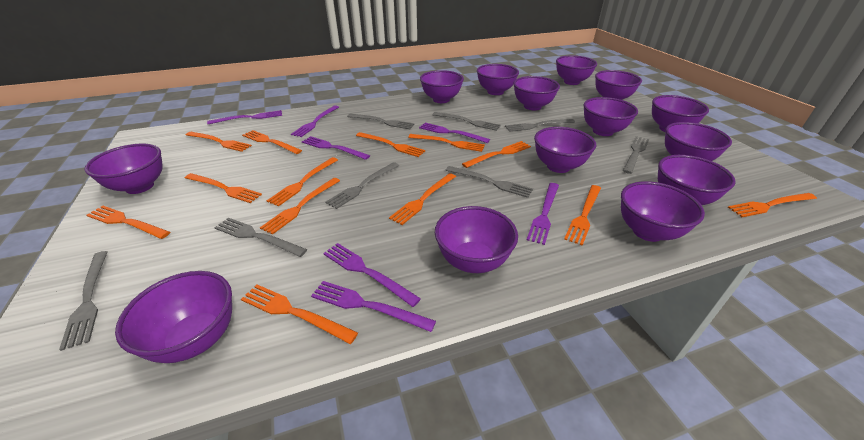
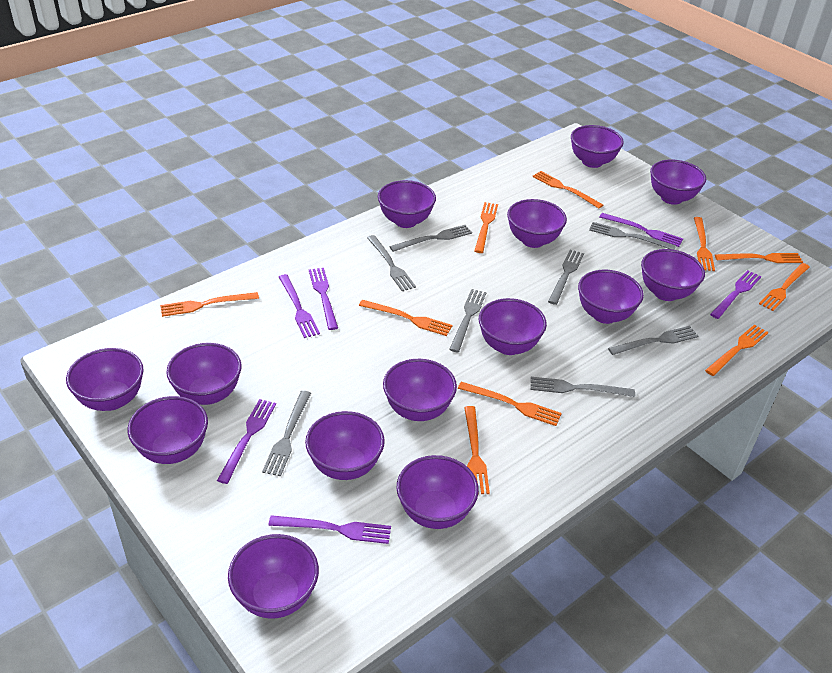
orange fork: [86,206,170,239] [185,173,262,203] [186,132,252,152] [241,284,358,344] [242,130,302,154] [260,178,340,235] [267,157,338,206] [356,132,425,157] [389,173,456,225] [408,134,485,152] [462,141,531,168] [564,185,601,246] [728,193,817,217] = 13 -> [160,292,259,317] [359,300,453,336] [458,382,562,426] [464,406,490,494] [474,202,498,253] [533,171,603,208] [694,217,715,271] [705,324,769,376] [715,253,803,263] [759,263,810,311] = 10
purple fork: [207,110,282,124] [291,105,339,137] [302,136,370,160] [311,281,436,332] [323,243,421,307] [419,123,490,143] [527,183,559,245] = 7 -> [217,399,276,484] [268,515,391,544] [279,274,320,338] [309,268,338,330] [599,213,683,247] [710,270,761,319] = 6

